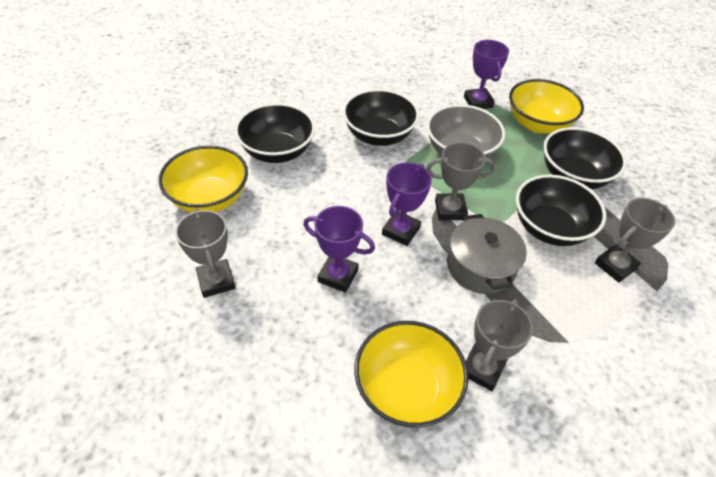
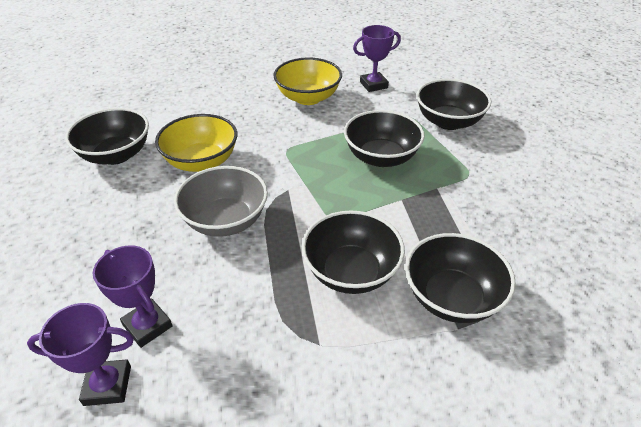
black bowl: [235,103,315,163] [343,89,419,146] [516,175,606,246] [543,127,627,189] = 4 -> [65,108,149,165] [302,210,405,294] [344,110,425,167] [405,233,516,323] [417,79,491,130] = 5
grey pot: [447,214,527,294] = 1 -> none = 0
grey trophy: [175,209,235,298] [426,142,495,220] [466,299,533,391] [595,198,675,283] = 4 -> none = 0
yellow bowl: [159,145,248,213] [354,321,469,428] [509,79,584,134] = 3 -> [155,114,237,172] [273,57,342,105] = 2

